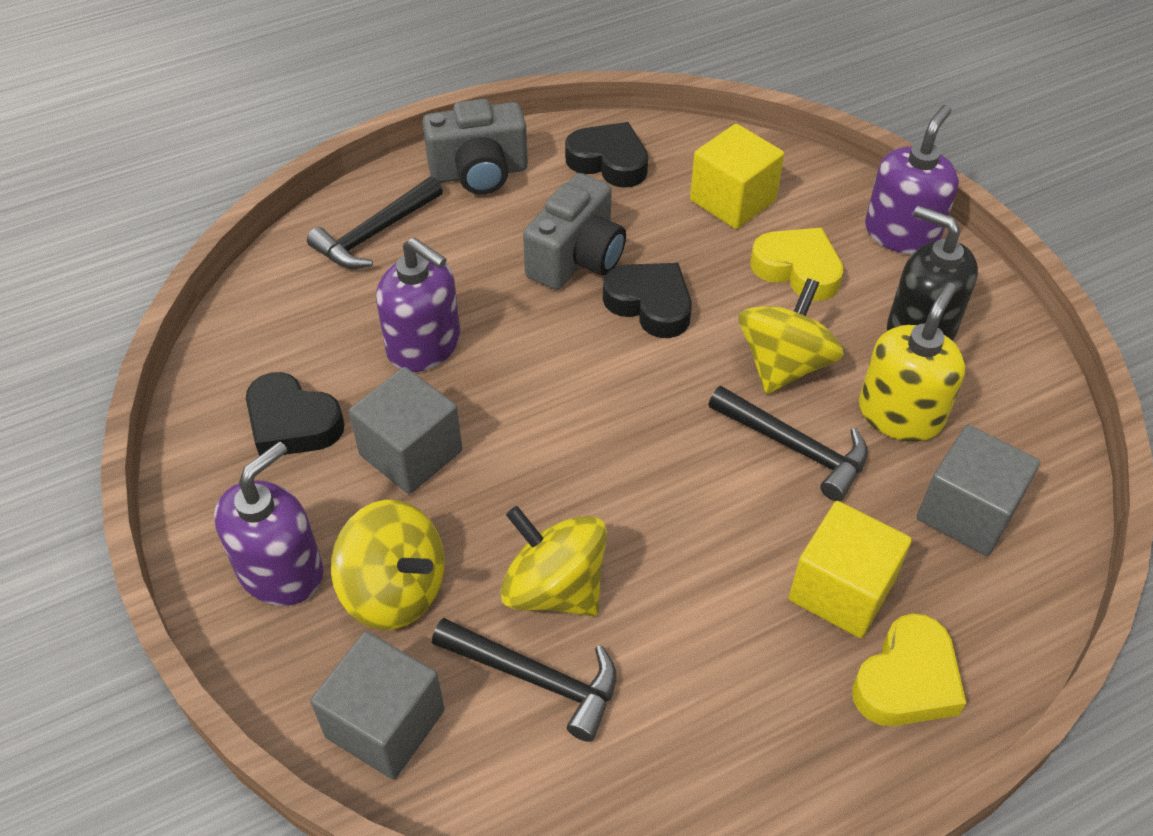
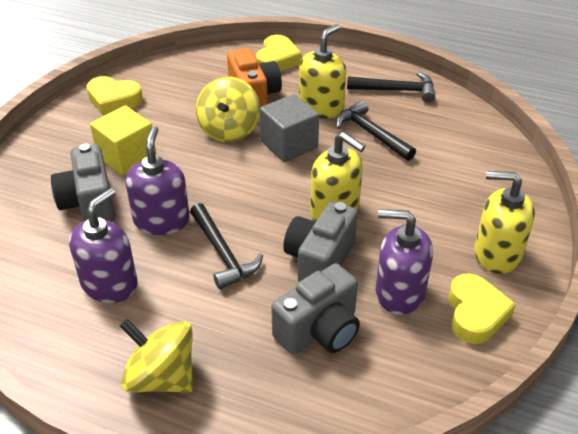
black heart: [246,372,345,456] [565,122,648,188] [603,263,692,338] = 3 -> none = 0
black soap dispenser: [887,205,978,341] = 1 -> none = 0
grey camera: [423,99,528,194] [523,173,626,290] = 2 -> [51,144,115,222] [271,263,360,354] [283,201,358,282] = 3
grey cube: [310,631,445,780] [349,367,462,494] [917,425,1040,556] = 3 -> [260,94,319,162] = 1
orange camera: none = 0 -> [227,48,282,107] = 1
yellow cube: [690,124,784,229] [789,501,912,638] = 2 -> [90,105,156,176] = 1
yellow heart: [750,227,844,301] [852,613,966,726] = 2 -> [86,76,143,116] [256,35,302,71] [448,273,516,344] = 3
yellow soap dispenser: [859,282,966,442] = 1 -> [299,24,346,118] [310,132,365,221] [474,171,535,274] = 3
yellow spinning top: [331,500,445,630] [500,506,607,616] [738,278,844,394] = 3 -> [120,319,193,393] [196,77,260,142] = 2

